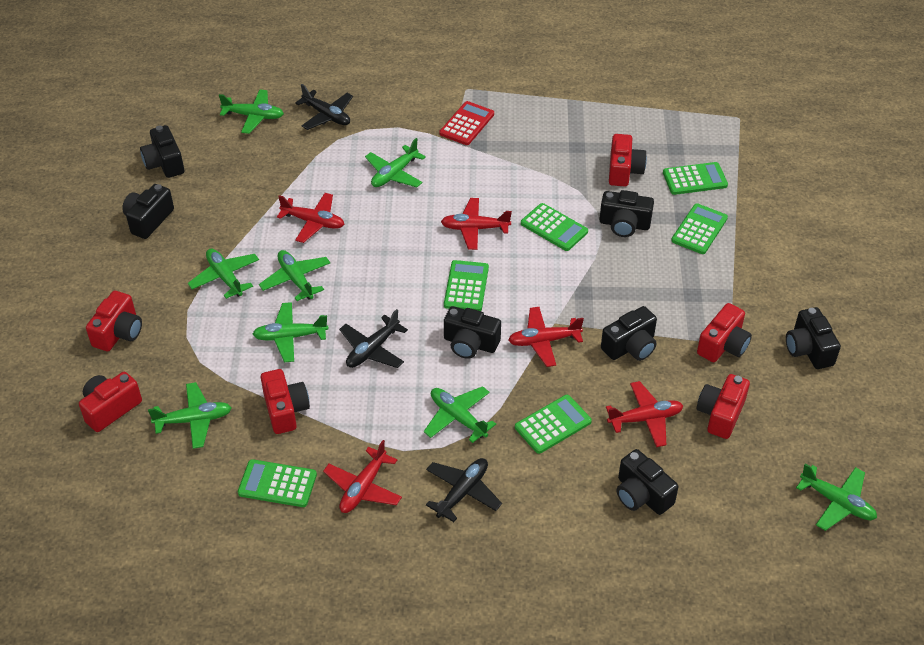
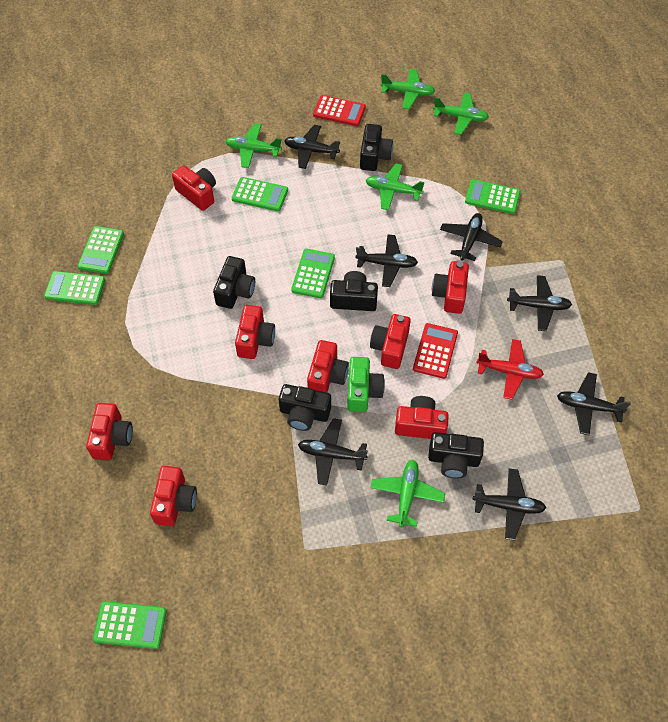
black camera: [122,184,174,239] [140,125,184,178] [444,306,501,359] [599,190,654,237] [601,306,657,361] [617,449,679,515] [786,307,841,369] = 7 -> [213,256,255,309] [279,384,331,431] [330,271,378,311] [360,124,393,171] [428,432,484,478] = 5
black plane: [295,84,353,130] [339,309,408,368] [426,458,502,522] = 3 -> [284,125,340,169] [298,418,368,486] [356,235,418,287] [440,213,503,261] [473,469,546,540] [507,275,572,331] [557,372,631,435] = 7
green camera: none = 0 -> [347,357,385,412] = 1
green plane: [148,382,232,449] [188,249,259,299] [219,89,284,134] [253,302,329,362] [259,250,330,301] [365,138,426,187] [424,386,496,443] [796,463,877,531] = 8 -> [225,124,282,168] [366,163,425,210] [370,460,445,527] [381,69,435,109] [433,93,489,135] = 5
red calculator: [439,101,494,145] = 1 -> [313,95,366,126] [413,323,458,379] = 2
red camera: [79,372,142,432] [86,291,142,351] [261,369,310,434] [609,134,647,186] [697,303,752,362] [697,374,750,439] = 6 -> [86,403,133,461] [150,466,197,526] [172,165,216,211] [235,305,275,359] [307,340,349,393] [370,314,411,369] [395,396,449,439] [432,261,469,314] = 8
red plane: [277,193,344,243] [323,440,402,513] [441,198,512,250] [508,307,584,367] [606,381,683,447] = 5 -> [477,339,544,400] = 1

